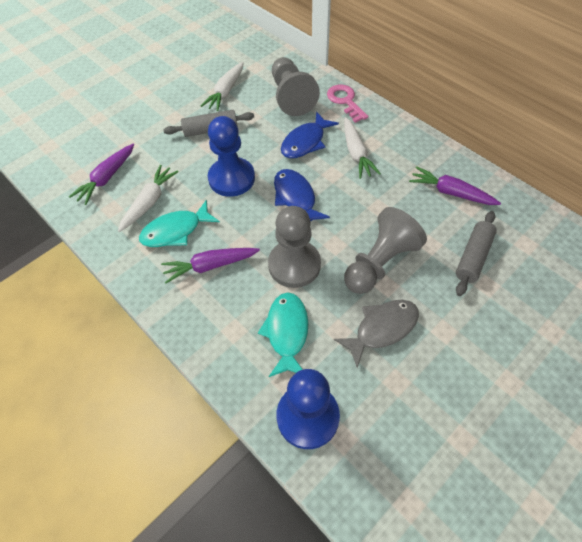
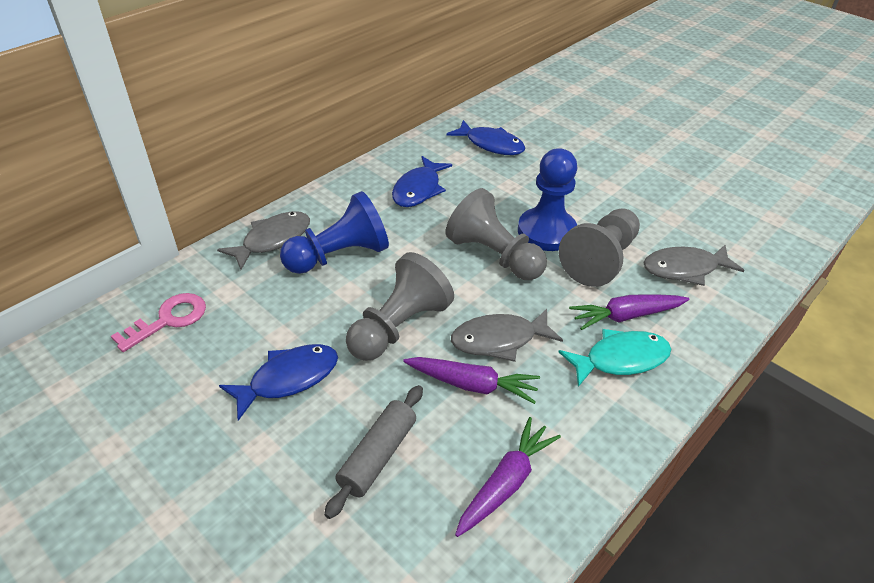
blue fish: [274,169,330,221] [281,112,339,158] = 2 -> [219,344,338,421] [392,156,452,207] [446,120,525,155] = 3
grey fish: [334,300,419,368] = 1 -> [217,211,310,270] [451,309,563,362] [643,245,744,286] = 3
grey rolling pin: [163,110,254,137] [456,211,497,296] = 2 -> [324,385,423,519] = 1
turquoise fish: [139,200,220,247] [258,292,309,377] = 2 -> [559,329,672,387] = 1
white carrot: [118,165,179,232] [201,62,244,111] [344,117,381,179] = 3 -> none = 0

